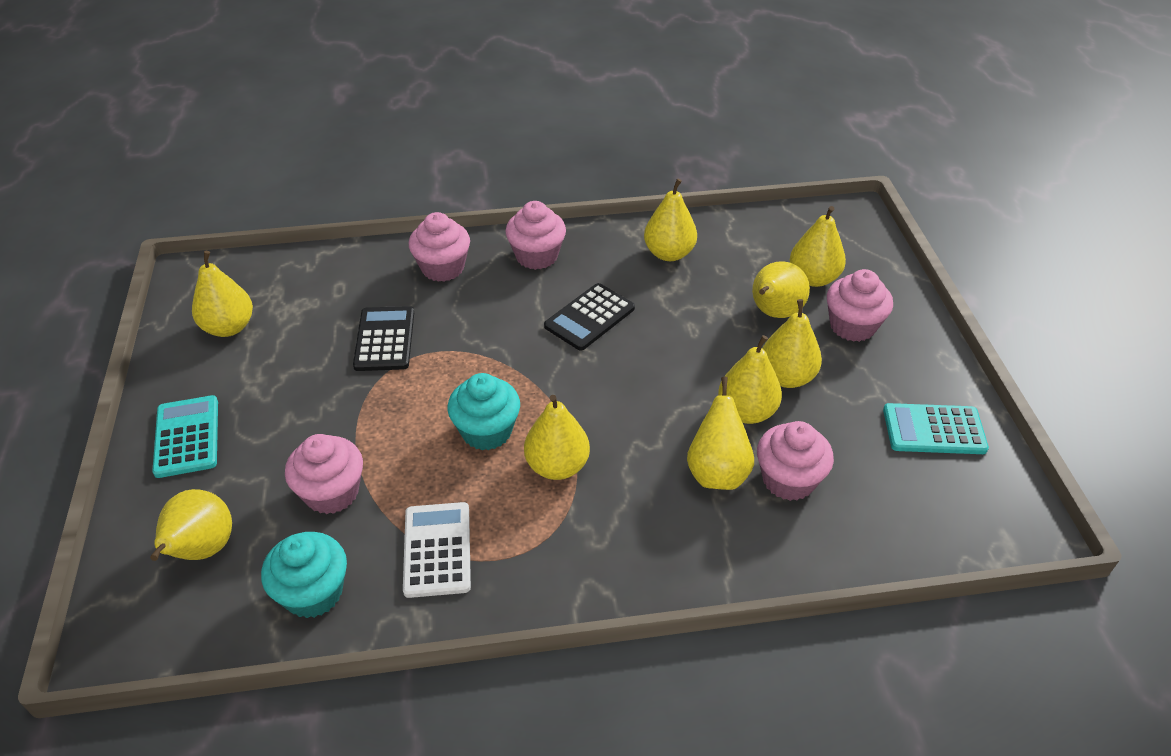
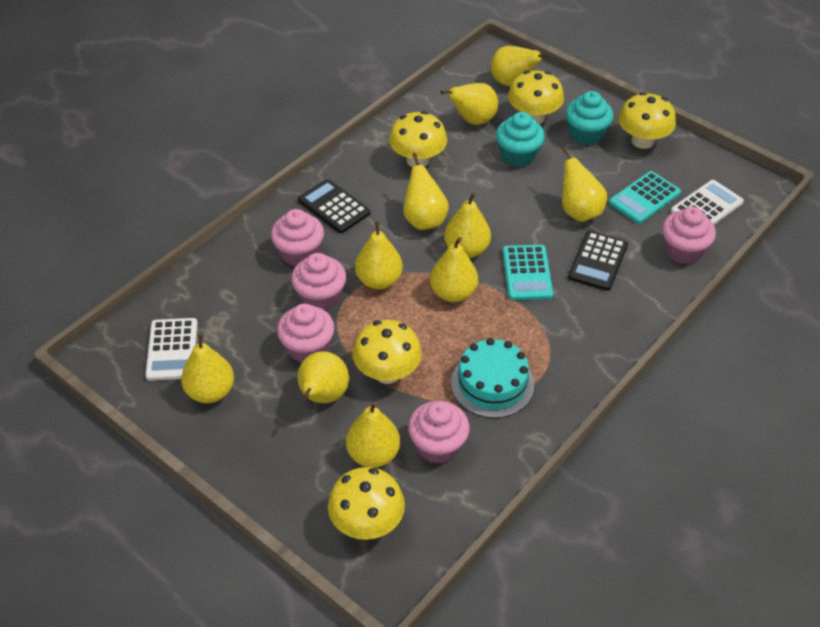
turquoise cake: none = 0 -> [451,338,534,418] = 1
white calculator: [403,502,471,598] = 1 -> [145,318,198,381] [671,180,744,225] = 2
yellow mushroom: none = 0 -> [328,467,405,540] [353,320,422,384] [389,111,447,167] [508,70,564,124] [618,92,676,149] = 5
yellow pear: [150,489,232,561] [192,251,253,337] [524,395,590,480] [644,179,697,261] [687,377,754,490] [718,335,782,424] [752,261,810,318] [762,299,822,388] [790,206,846,287] = 9 -> [181,333,234,403] [298,351,349,403] [346,402,400,468] [355,221,403,289] [403,153,449,230] [430,237,478,302] [441,83,498,125] [444,192,491,258] [491,46,550,86] [562,147,607,222] = 10

